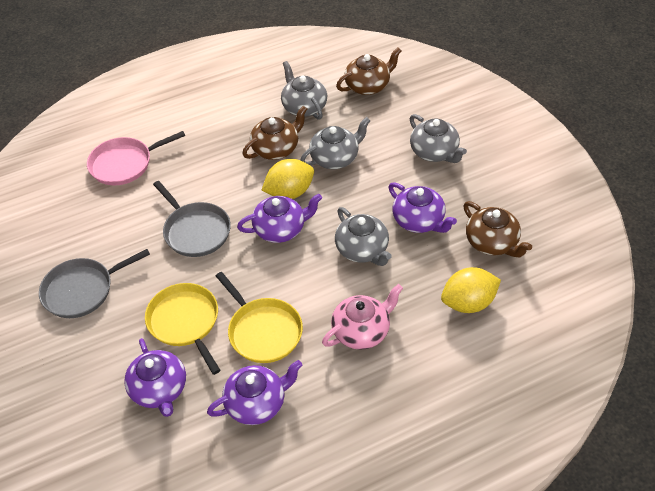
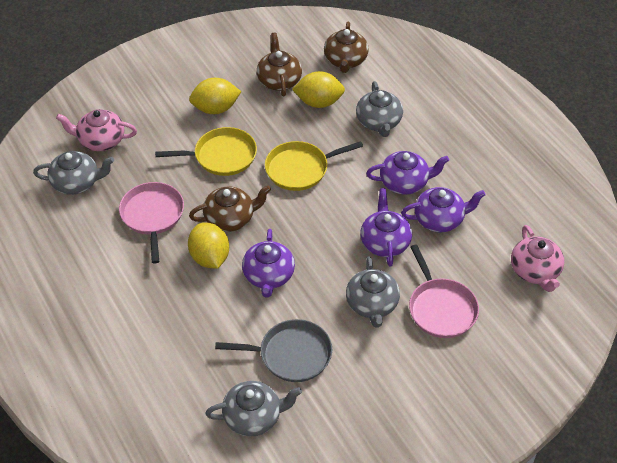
grey pan: [39,249,150,318] [153,181,231,257] = 2 -> [215,319,332,382] = 1
pink pan: [87,131,185,185] = 1 -> [119,182,184,264] [409,244,479,338] = 2
pink teapot: [322,284,403,350] = 1 -> [56,109,137,151] [511,225,564,292] = 2
yellow lemon: [262,159,314,199] [441,267,501,313] = 2 -> [188,222,229,268] [189,78,242,114] [292,71,345,108] = 3

